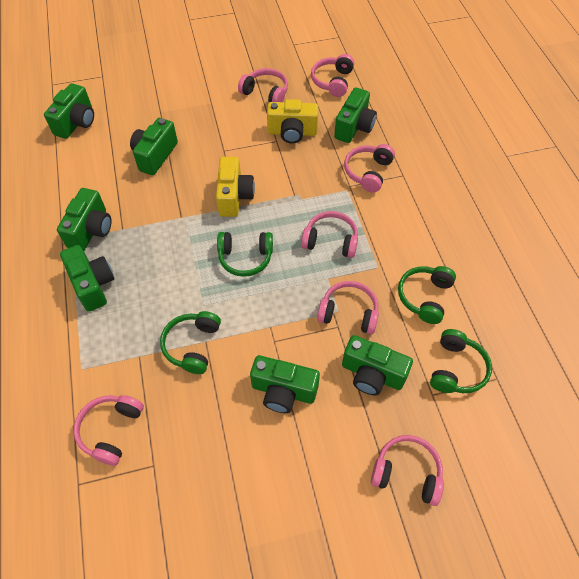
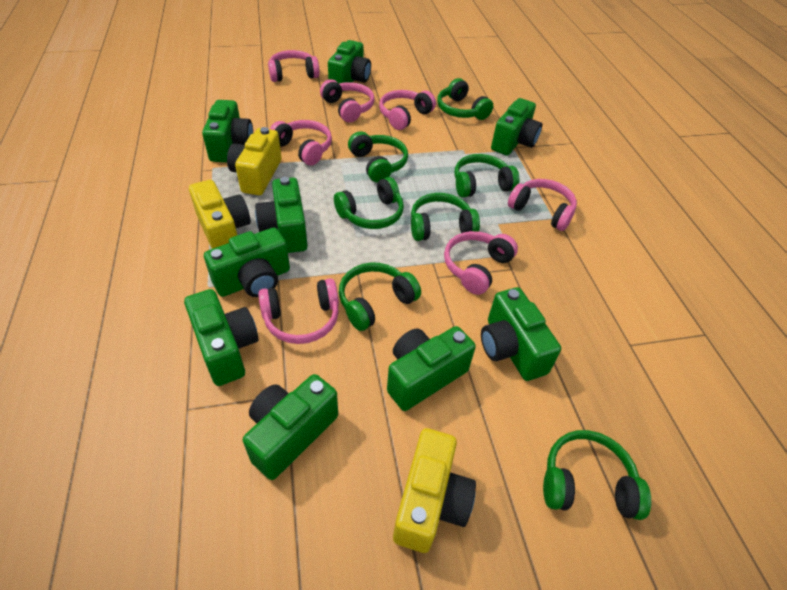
green camera: [44,83,94,139] [57,188,112,251] [60,245,114,312] [130,118,178,175] [250,355,320,413] [334,87,377,143] [342,335,413,395] = 7 -> [184,289,259,386] [202,100,253,162] [204,227,290,297] [243,374,338,480] [255,177,308,253] [328,40,371,92] [387,326,476,411] [481,287,561,381] [491,98,542,156] = 9
green headphones: [160,311,221,374] [217,232,273,277] [398,266,456,324] [430,329,492,393] = 4 -> [334,177,404,229] [339,262,421,331] [348,131,408,183] [411,193,480,241] [437,78,493,120] [454,154,520,198] [543,430,651,520] = 7
yellow camera: [216,157,255,217] [267,99,318,143] = 2 -> [189,180,251,249] [227,127,282,195] [393,428,476,553] = 3

